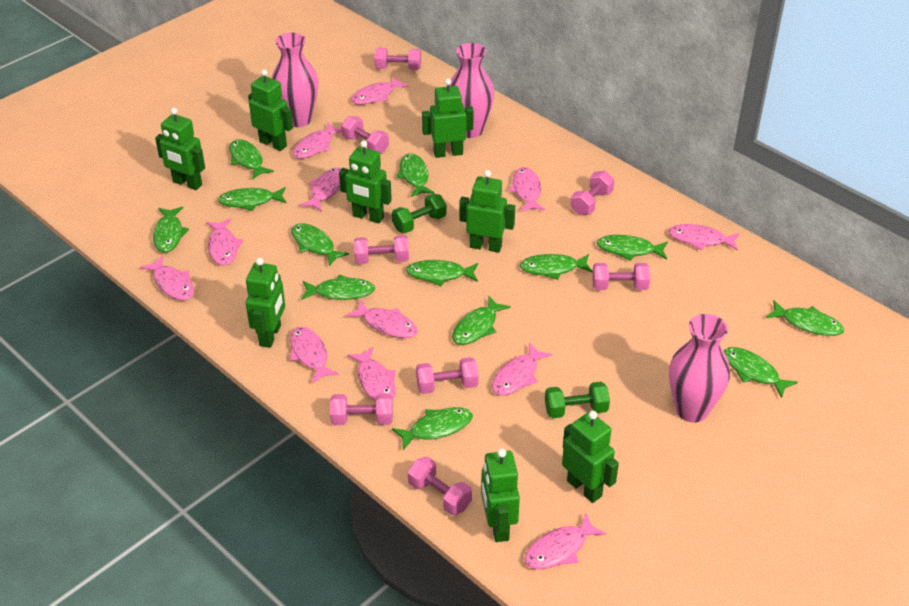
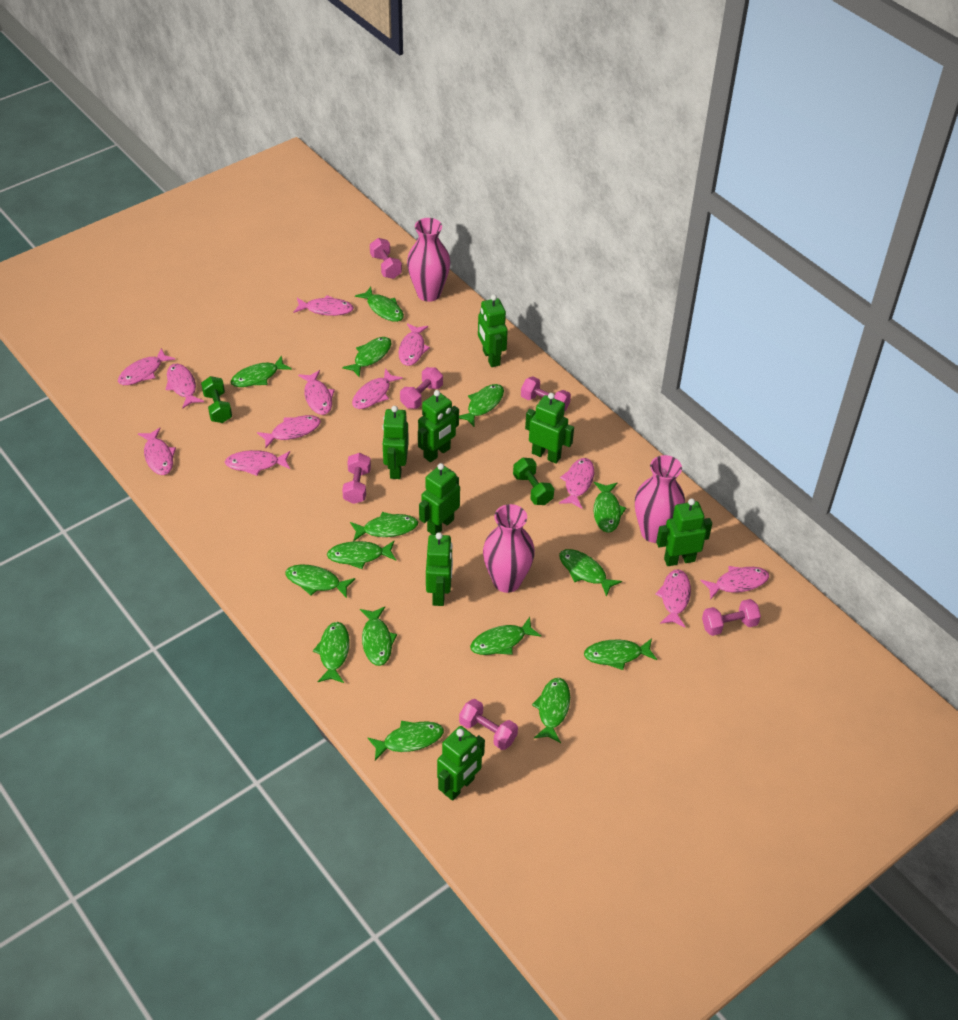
green fish: [153,207,189,253] [218,187,287,211] [229,139,274,180] [291,223,349,266] [301,274,375,300] [392,407,473,450] [396,153,435,197] [406,260,478,286] [452,296,511,345] [520,254,593,280] [597,235,668,261] [724,347,798,398] [766,300,844,336] = 13 -> [231,355,292,387] [285,564,355,598] [313,622,350,683] [327,541,396,569] [342,337,392,378] [350,512,418,541] [355,287,404,322] [360,606,397,666] [367,721,444,761] [459,384,504,427] [470,617,541,655] [532,678,570,743] [559,549,622,597] [584,638,657,670] [594,482,626,533] = 15
pink dumbbell: [330,394,393,425] [341,116,389,154] [354,235,409,264] [374,48,421,70] [408,457,472,515] [416,357,479,394] [571,171,614,215] [592,263,650,290] = 8 -> [342,453,371,504] [370,238,402,279] [400,367,443,409] [459,699,518,750] [521,376,571,412] [702,599,761,636] = 6

